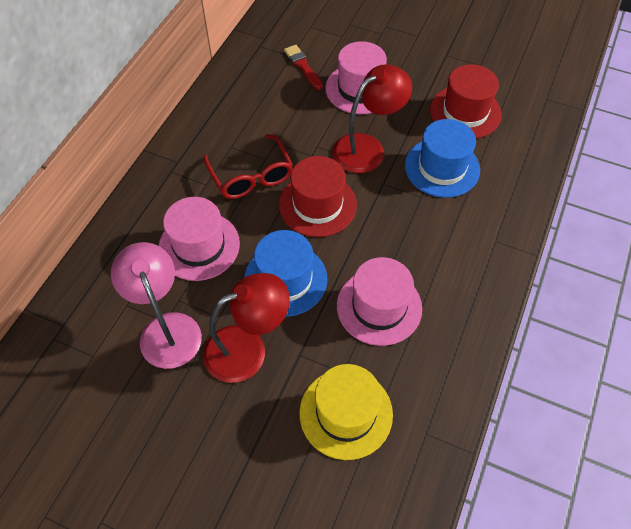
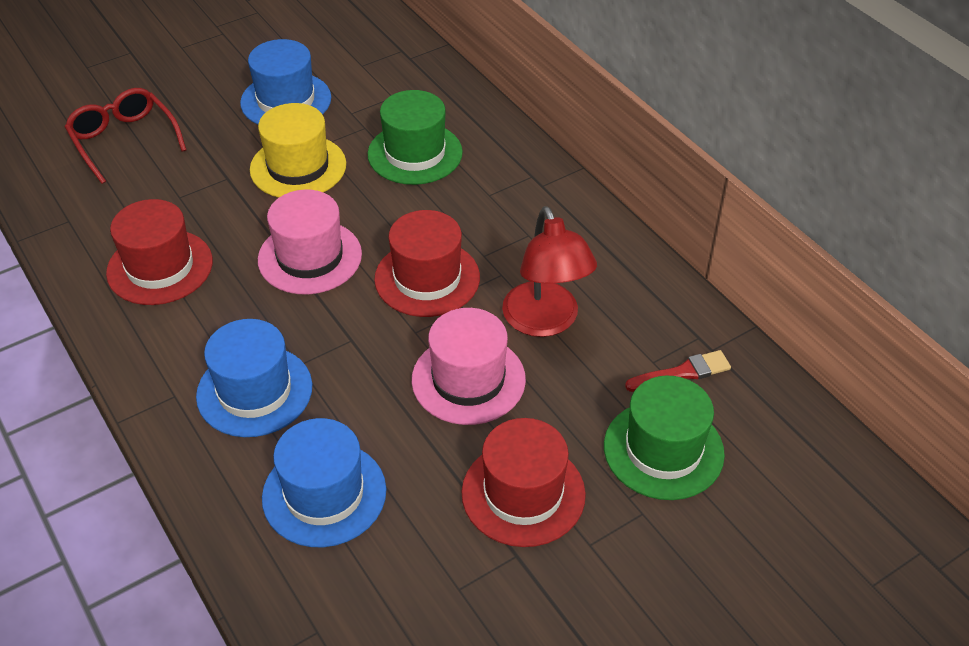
blue hat: [244,230,327,317] [405,119,480,198] = 2 -> [196,319,312,437] [240,39,331,124] [262,418,386,547] = 3
green hat: none = 0 -> [368,90,463,185] [604,376,725,500] = 2
pink hat: [159,197,240,281] [325,41,387,114] [337,257,422,346] = 3 -> [258,190,362,294] [412,308,526,425] = 2
pink lamp: [111,242,202,369] = 1 -> none = 0
red hat: [279,156,357,237] [430,64,502,138] = 2 -> [106,199,213,305] [374,210,480,317] [462,418,586,547] = 3
red lamp: [203,273,290,383] [333,64,412,173] = 2 -> [502,206,597,337] = 1

